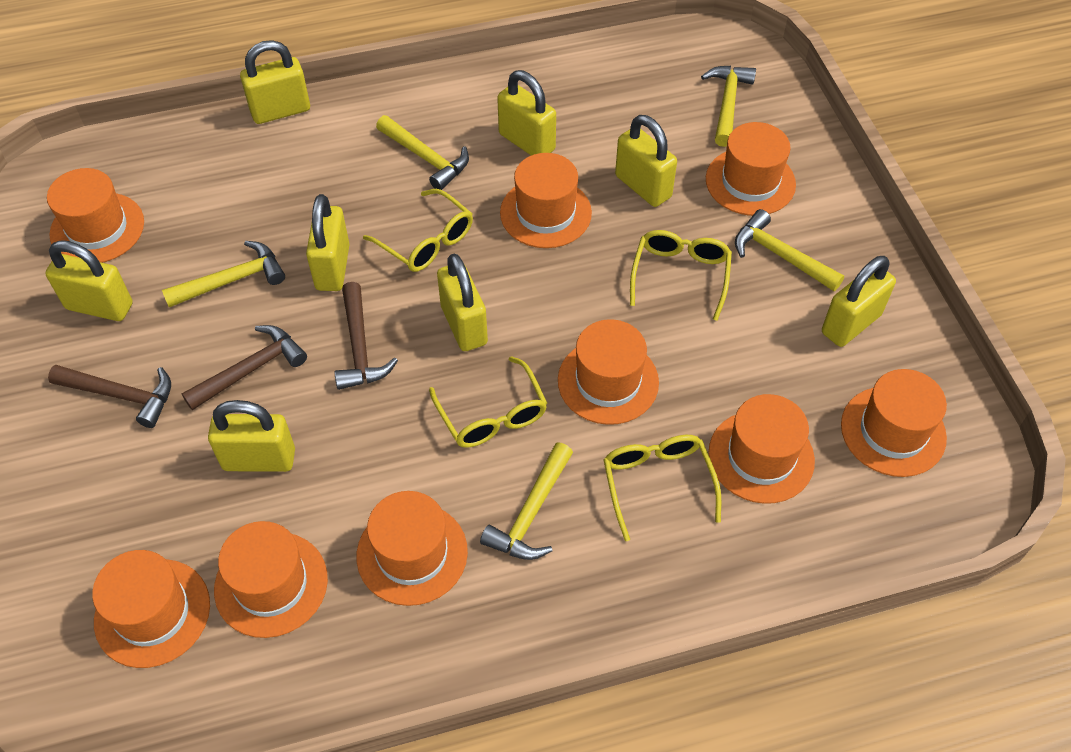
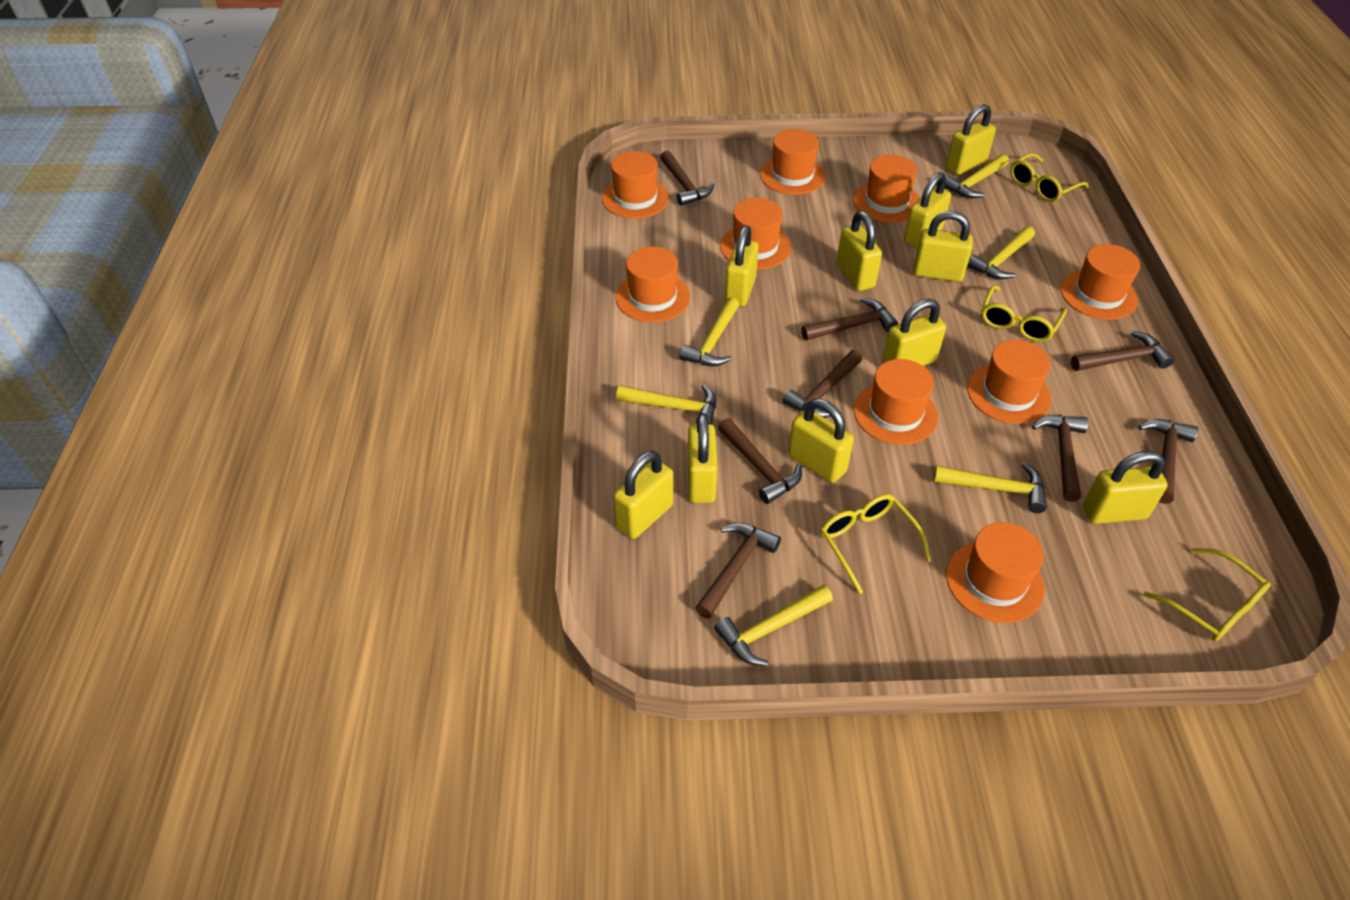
brown hammer: [48,365,171,428] [182,325,307,410] [335,282,398,390] = 3 -> [660,150,714,206] [695,523,781,618] [718,418,802,504] [783,350,862,418] [801,298,898,341] [1032,415,1088,502] [1071,331,1174,371] [1139,419,1198,504] = 8
yellow hammer: [162,241,285,307] [376,115,469,190] [480,443,573,560] [701,66,756,147] [735,209,844,291] = 5 -> [616,385,717,424] [679,297,739,366] [714,584,833,666] [933,463,1047,513] [945,154,1009,198] [967,226,1035,279] = 6
yellow padlock: [45,240,133,321] [208,400,295,472] [240,40,310,124] [306,194,349,291] [437,253,488,351] [497,70,556,155] [615,115,677,207] [822,256,896,347] = 8 -> [614,451,673,539] [687,413,717,503] [725,225,759,307] [788,399,854,483] [837,211,882,291] [882,299,946,366] [904,172,951,248] [913,211,973,282] [946,104,996,175] [1083,451,1168,524] = 10

